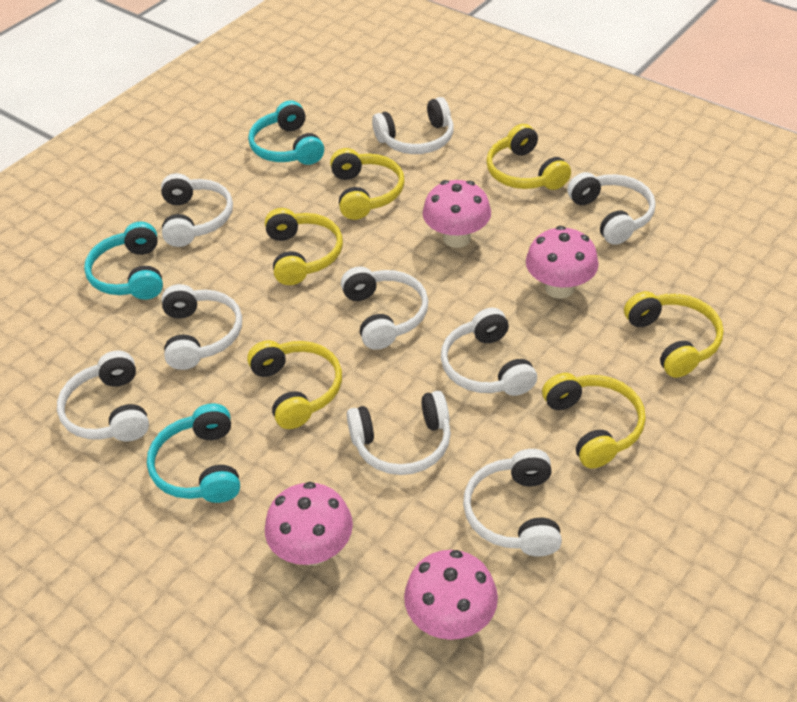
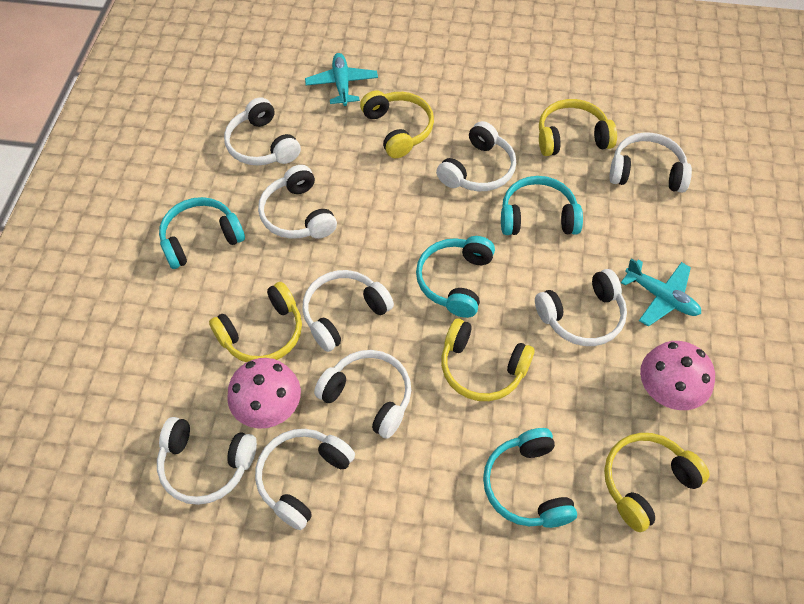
pink mushroom: [265,482,353,566] [404,550,498,640] [423,180,491,248] [526,226,599,299] = 4 -> [227,358,301,429] [640,341,715,410] = 2
turquoise headphones: [84,222,163,300] [147,403,240,503] [248,100,324,165] = 3 -> [159,197,245,269] [416,236,495,318] [483,428,577,528] [501,176,583,235] = 4
turquoise plane: none = 0 -> [305,53,378,106] [621,258,701,326] = 2
yellow headphones: [247,340,342,429] [265,208,343,285] [330,148,404,220] [486,124,571,190] [542,373,646,469] [624,291,724,378] = 6 -> [209,282,302,362] [360,90,434,158] [441,318,535,401] [539,99,617,156] [604,433,710,532] = 5

